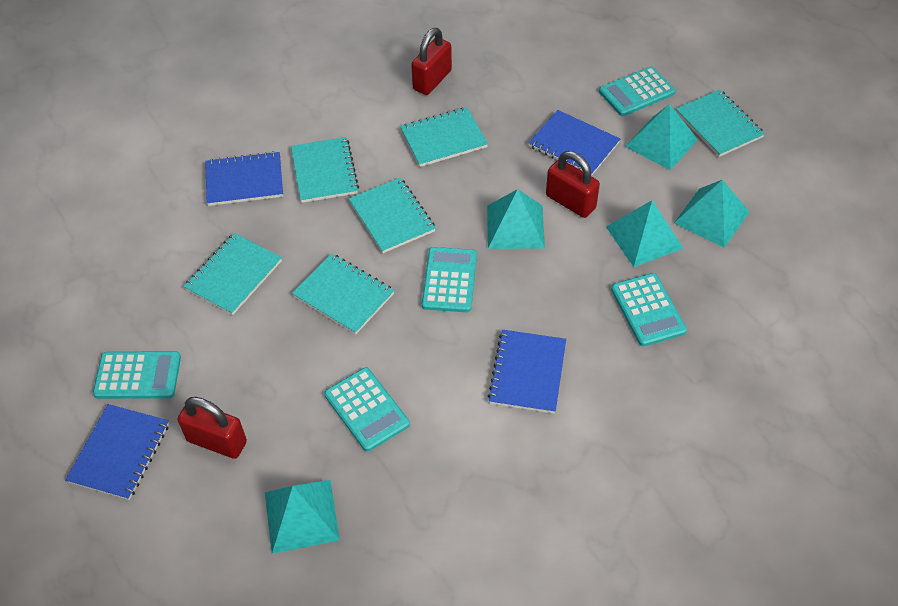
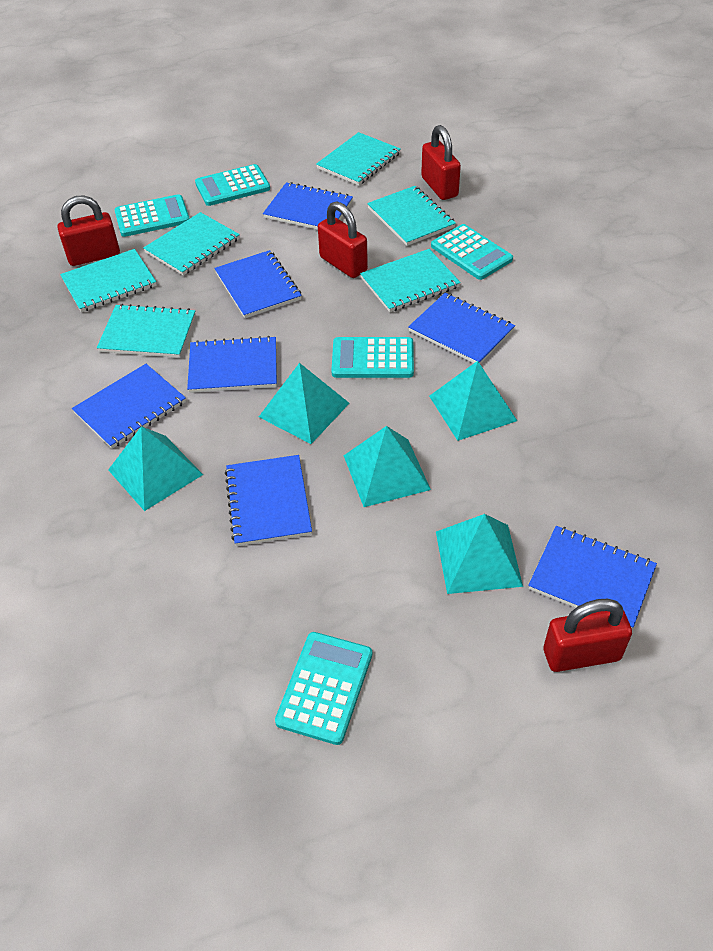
blue notebook: [65,404,169,500] [205,151,283,206] [488,330,566,414] [529,110,620,176] = 4 -> [72,364,186,449] [187,336,277,393] [214,250,302,318] [225,455,312,546] [263,182,353,230] [408,293,515,364] [528,526,657,628] = 7
red padlock: [178,397,247,459] [411,28,452,95] [546,151,600,218] = 3 -> [57,195,120,266] [318,201,368,278] [421,125,461,200] [544,599,632,672] = 4

